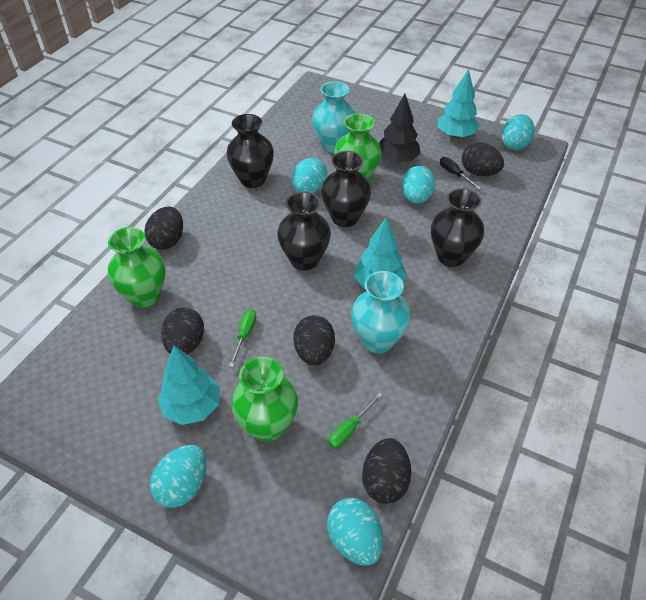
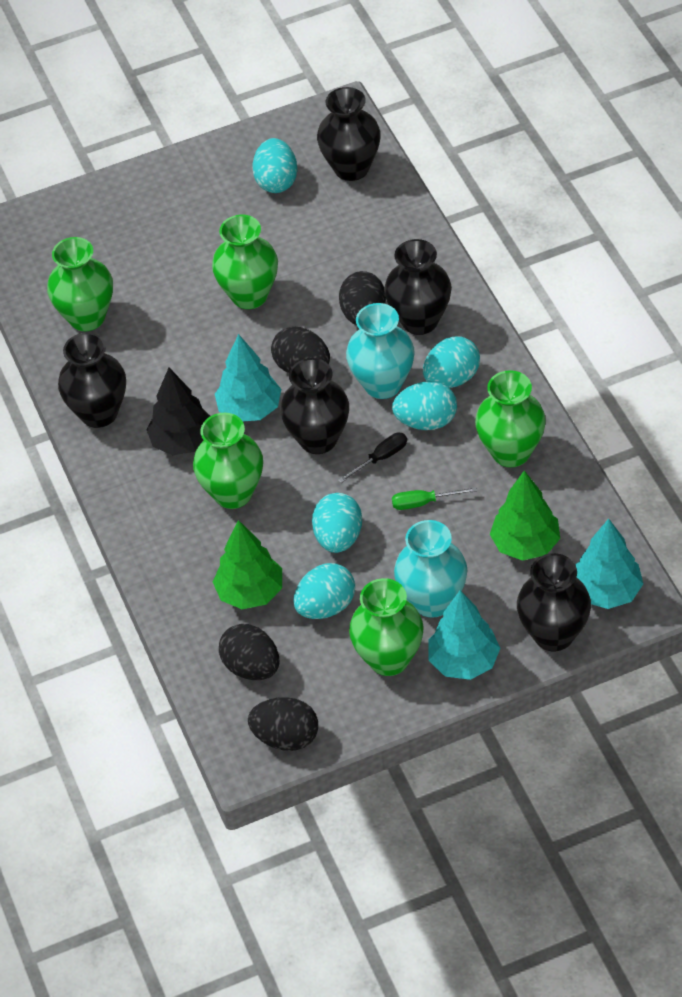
black egg: [144,207,183,250] [161,307,204,355] [294,315,335,366] [362,438,411,504] [462,142,504,176] = 5 -> [219,624,279,680] [248,697,318,751] [271,327,330,373] [339,271,386,325] = 4
black vase: [226,114,274,188] [277,192,331,271] [321,151,371,227] [431,188,484,267] = 4 -> [58,333,126,428] [280,358,349,454] [317,87,381,181] [384,239,452,335] [517,553,591,651] = 5
green screwdriver: [229,309,256,367] [328,393,382,449] = 2 -> [392,487,477,510] = 1
green tree: none = 0 -> [213,520,282,609] [490,471,560,561] = 2
green vase: [108,227,165,308] [231,357,298,442] [334,113,381,181] = 3 -> [47,237,113,331] [193,413,263,509] [212,215,278,309] [349,578,424,676] [475,370,546,467] = 5

